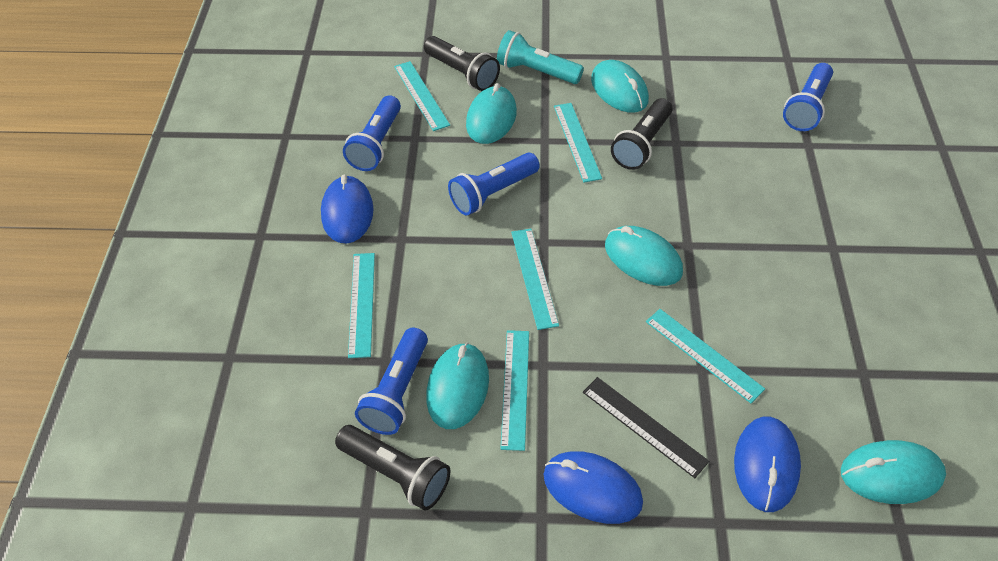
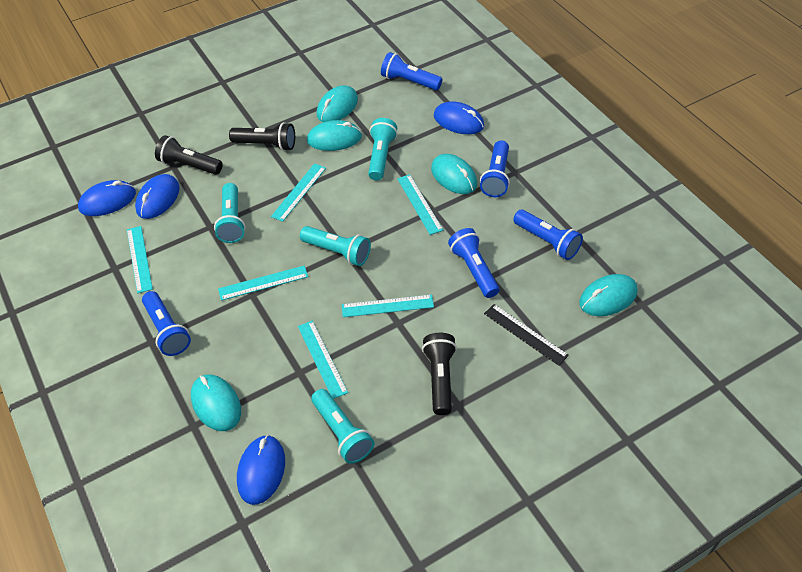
blue flashlight: [343,95,401,171] [355,328,428,435] [448,153,540,216] [783,63,833,131] = 4 -> [142,291,191,356] [381,52,443,90] [448,228,499,298] [480,140,510,197] [513,210,583,260] = 5
blue mouse: [321,175,374,243] [543,451,643,524] [734,417,801,512] = 3 -> [78,180,136,216] [135,174,180,219] [237,435,285,505] [434,101,484,134] = 4
turquoise flashlight: [497,30,584,84] = 1 -> [214,183,246,243] [300,226,371,266] [311,389,374,464] [368,118,398,180] = 4

